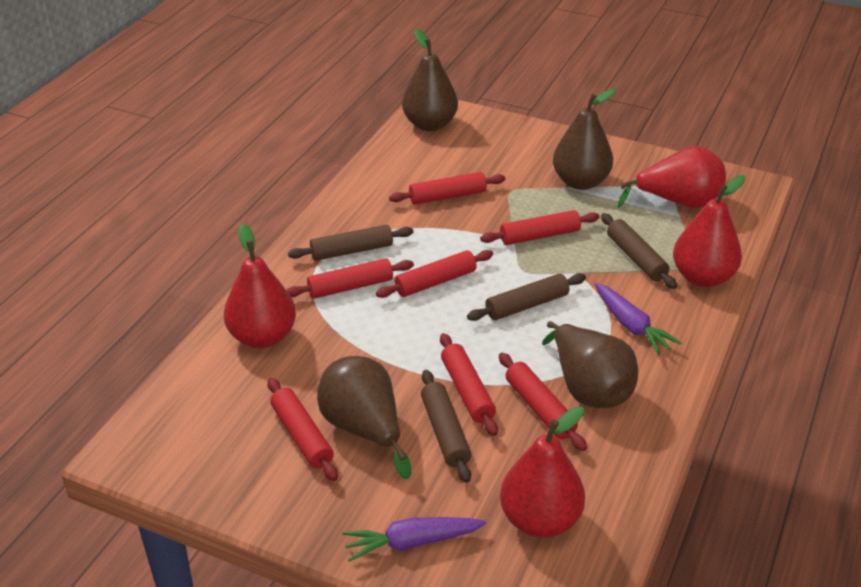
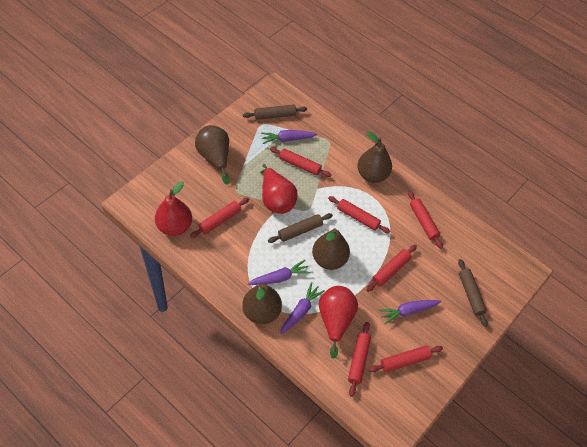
brown rolling pin: [288,225,414,261] [421,370,471,483] [467,273,586,321] [601,213,677,289] = 4 -> [243,105,307,120] [268,213,333,243] [458,259,488,327] = 3
purple carrot: [342,517,486,562] [595,283,682,355] = 2 -> [248,260,311,285] [261,130,318,144] [280,282,325,335] [379,300,441,324] = 4
red pear: [224,223,296,348] [500,406,585,538] [617,146,726,208] [673,175,746,287] = 4 -> [155,181,192,236] [260,164,298,214] [319,286,358,359] = 3

